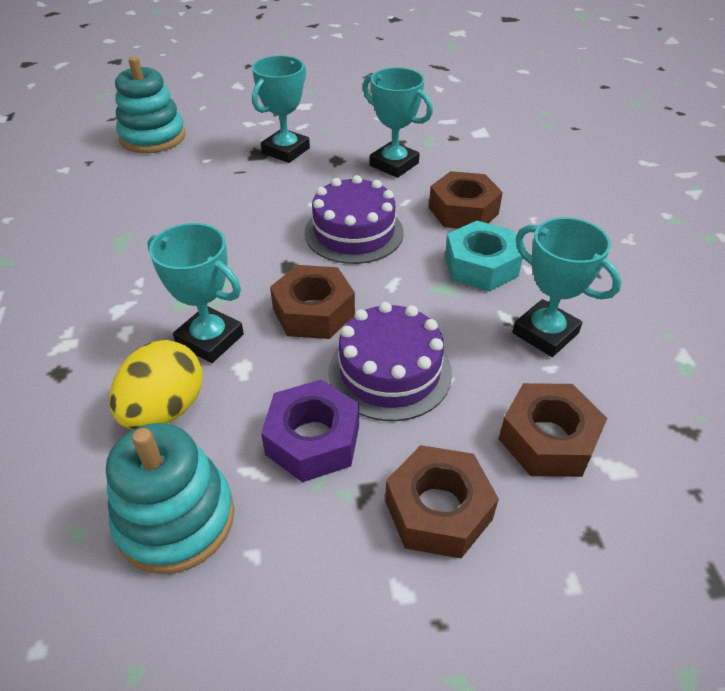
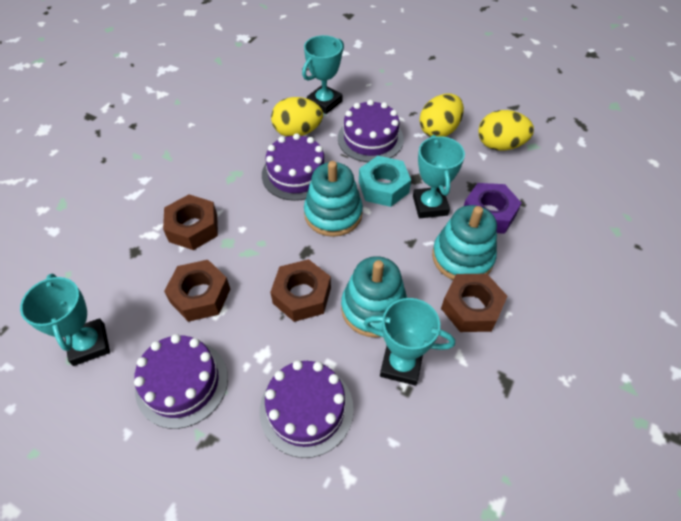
purple cake: [305,175,404,264] [328,302,452,421] = 2 -> [134,334,228,429] [260,360,354,458] [262,133,328,201] [338,100,404,162] = 4
turquoise stacking toy: [106,423,234,574] [115,56,185,153] = 2 -> [304,161,363,237] [341,256,407,338] [432,205,497,280] = 3
yellow egg: [109,340,203,430] = 1 -> [271,97,323,137] [420,93,464,137] [478,110,534,151] = 3

